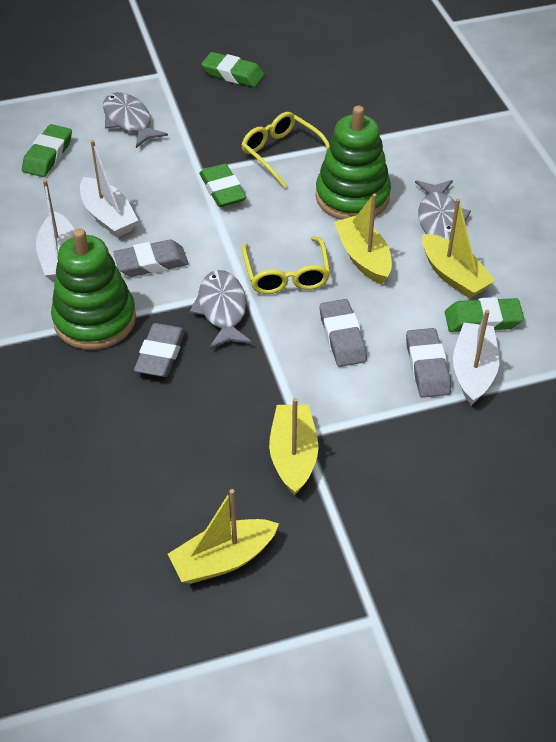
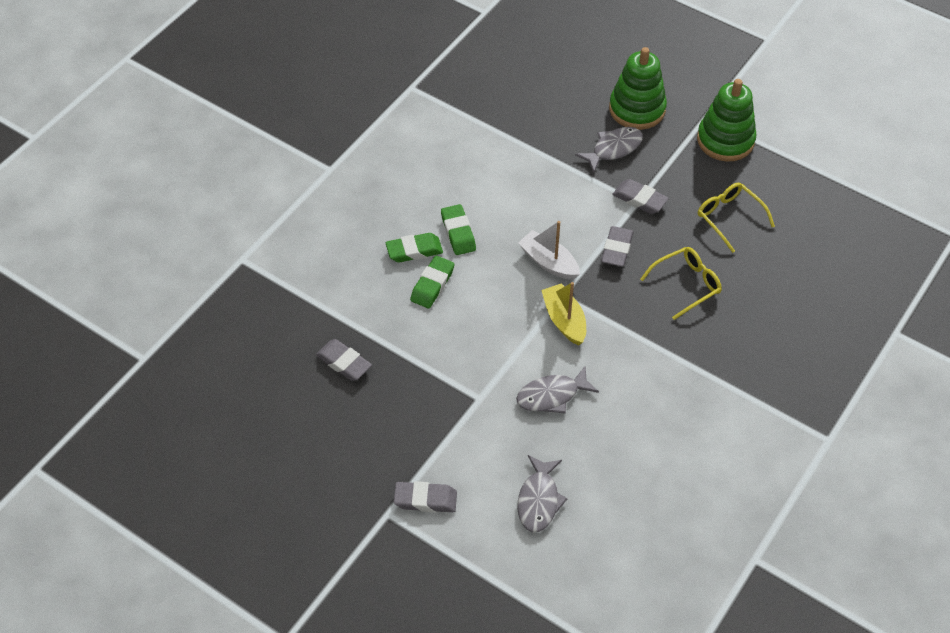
green eraser: [22,124,72,177] [199,164,247,207] [202,52,264,87] [445,297,524,332] = 4 -> [386,233,443,263] [410,256,454,308] [441,204,476,255] = 3
white boat: [36,180,75,282] [80,140,138,237] [453,310,499,405] = 3 -> [518,221,580,280] = 1
yellow boat: [168,489,279,584] [269,398,319,495] [334,194,392,284] [422,198,495,299] = 4 -> [541,282,586,346] = 1

